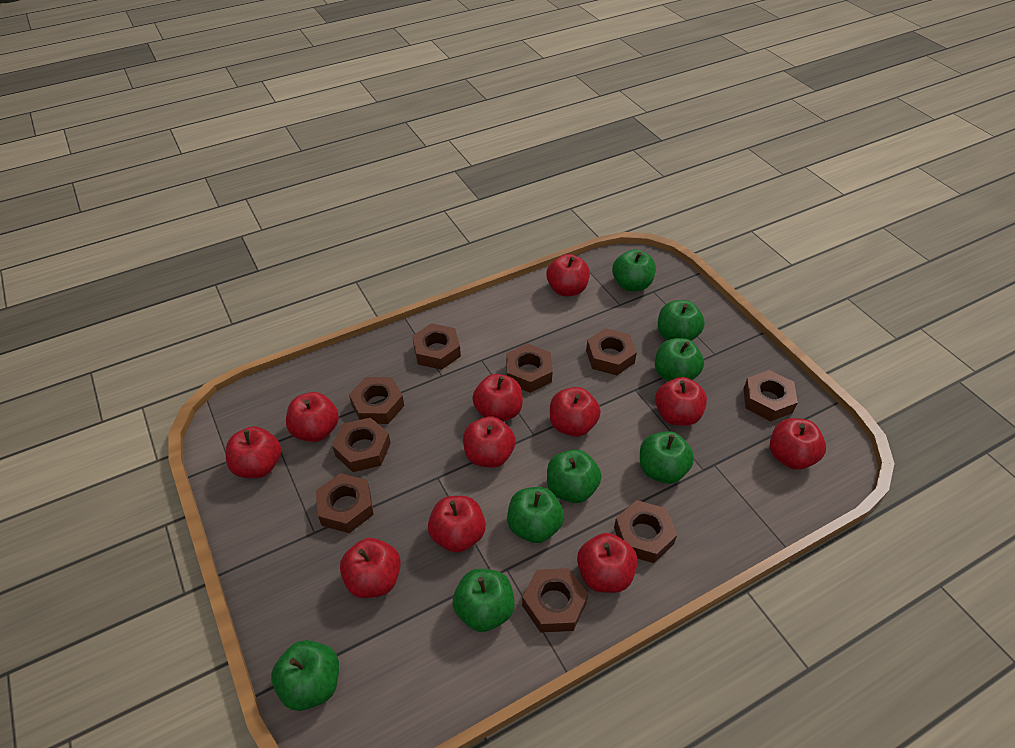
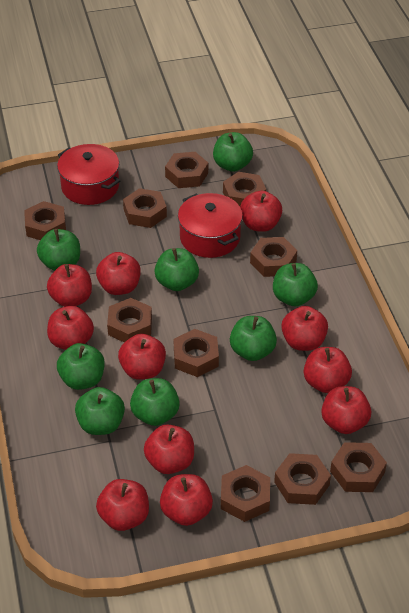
brown nut: [316,473,374,533] [332,417,391,472] [349,377,404,424] [412,323,461,370] [506,344,553,393] [522,568,588,633] [586,328,637,375] [614,500,677,563] [743,370,798,421] = 9 -> [24,201,66,240] [107,298,152,343] [123,188,167,228] [165,152,208,188] [173,329,219,377] [221,465,270,522] [223,172,266,206] [250,237,297,277] [274,453,331,505] [330,442,387,492] = 10
red pot: none = 0 -> [57,144,120,205] [178,193,243,258] = 2

